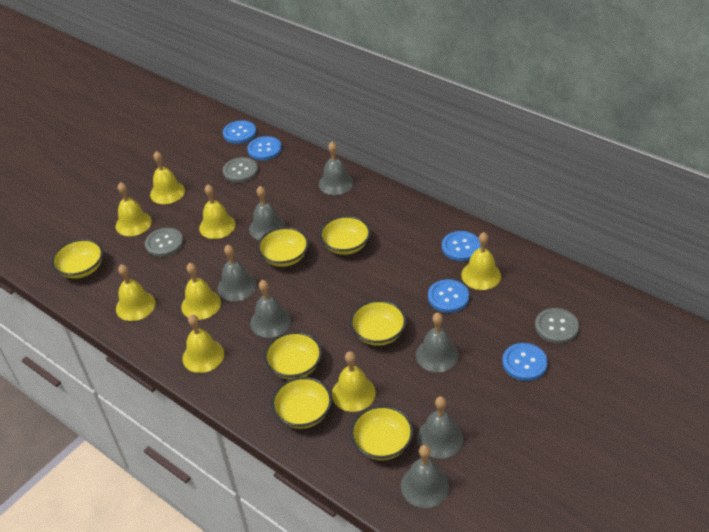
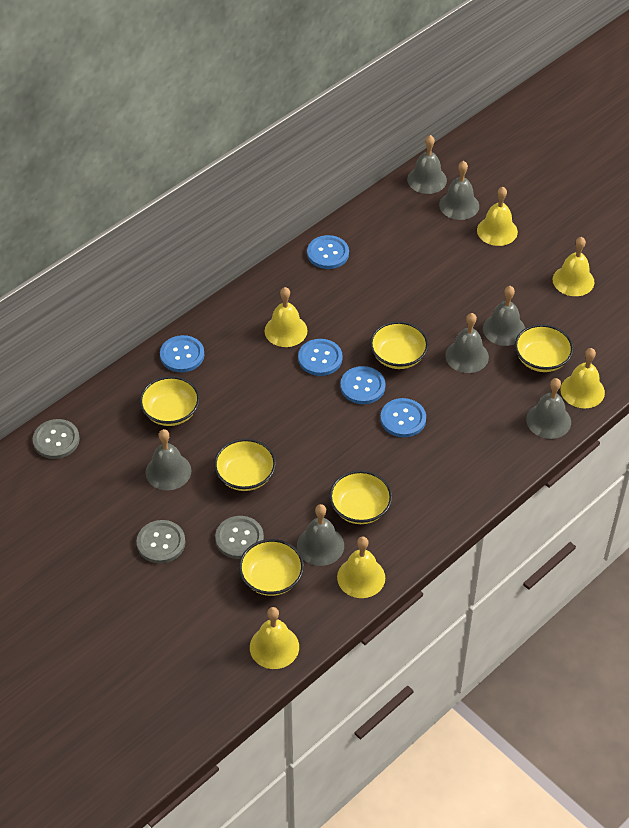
yellow bell: [116,182,152,236] [116,264,156,321] [150,151,185,204] [181,263,221,320] [183,314,224,373] [199,185,236,239] [332,351,376,412] [461,232,501,290] = 8 -> [250,607,299,669] [265,287,307,347] [337,537,385,598] [477,187,518,246] [553,237,595,296] [560,348,605,408] = 6
yellow bowl: [51,239,103,279] [257,227,309,267] [264,332,322,380] [271,377,332,429] [319,216,371,255] [350,300,406,346] [350,405,413,460] = 7 -> [140,376,200,426] [214,439,276,491] [239,539,304,596] [329,470,392,524] [370,321,429,369] [515,324,573,372] = 6

